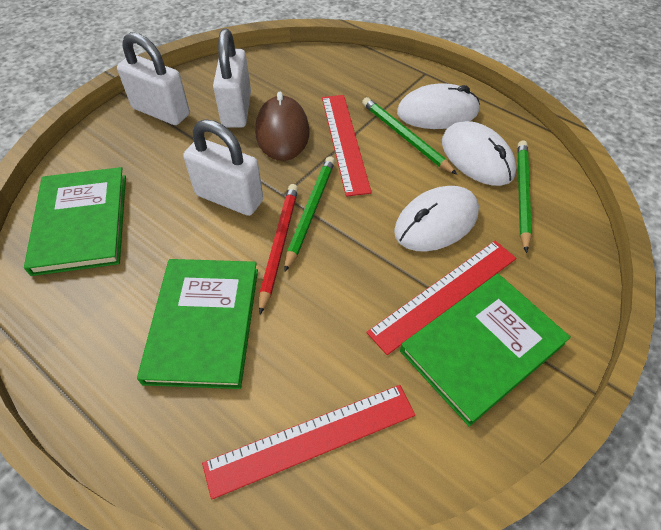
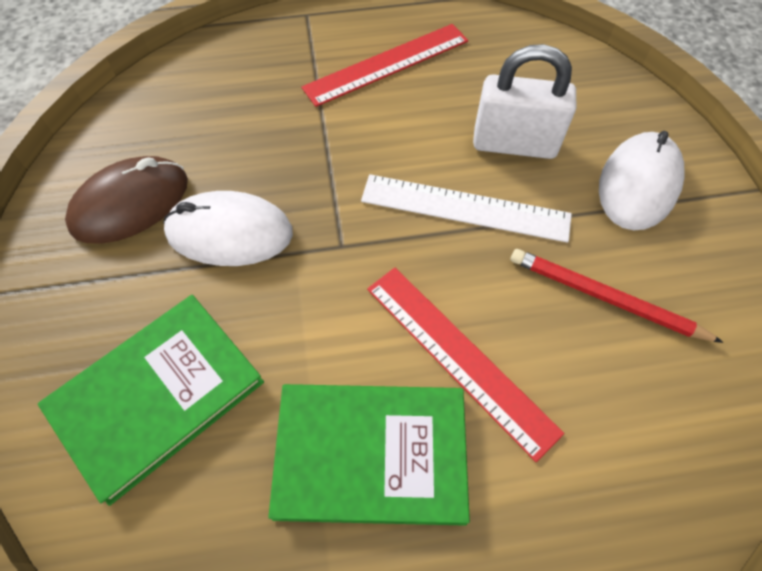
green book: [24,167,126,276] [137,259,258,389] [400,274,571,427] = 3 -> [38,295,264,506] [268,384,470,526] = 2
green pencil: [284,156,335,272] [362,97,457,175] [518,140,532,253] = 3 -> none = 0
red ruler: [202,385,415,499] [322,95,372,197] [366,241,516,355] = 3 -> [302,24,468,107] [367,268,564,462] = 2
white mouse: [394,186,479,252] [397,83,480,129] [442,121,516,186] = 3 -> [163,191,293,266] [599,131,685,230] = 2
white padlock: [117,32,190,125] [184,119,263,216] [213,29,251,128] = 3 -> [473,44,576,159] = 1
white ruler: none = 0 -> [361,174,572,243] = 1

